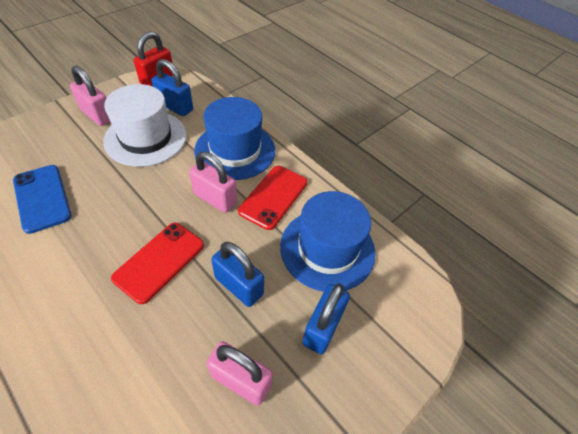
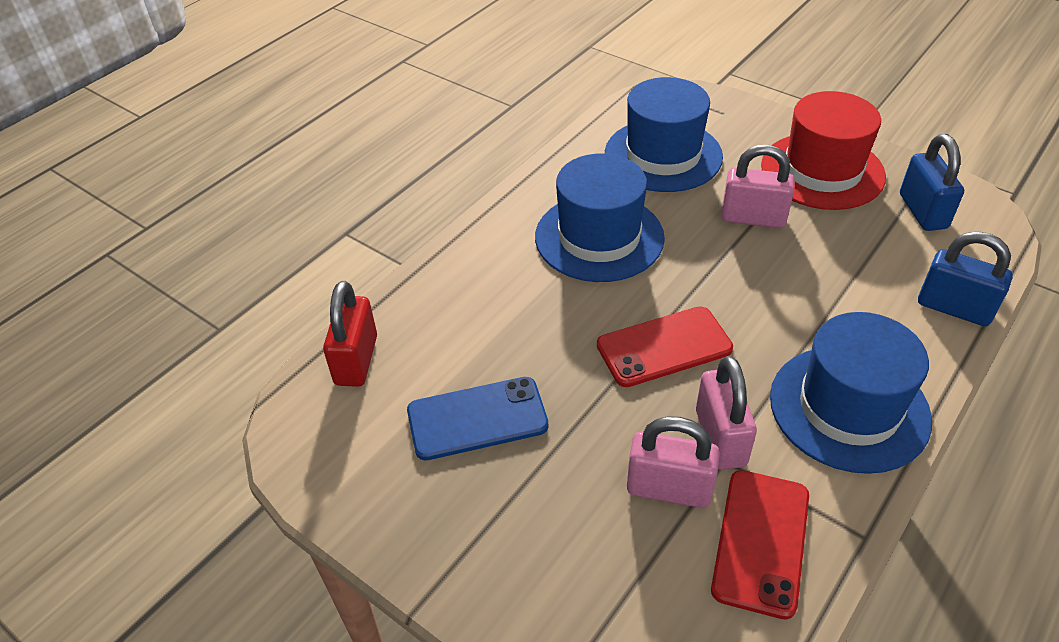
blue hat: [194,97,275,180] [280,191,375,292] = 2 -> [535,153,665,282] [605,77,723,192] [770,312,932,474] = 3
blue padlock: [152,59,193,116] [211,242,264,307] [302,283,350,354] = 3 -> [900,134,964,231] [918,231,1013,326] = 2
red hat: none = 0 -> [761,91,886,210] = 1
white hat: [103,84,187,167] = 1 -> none = 0

